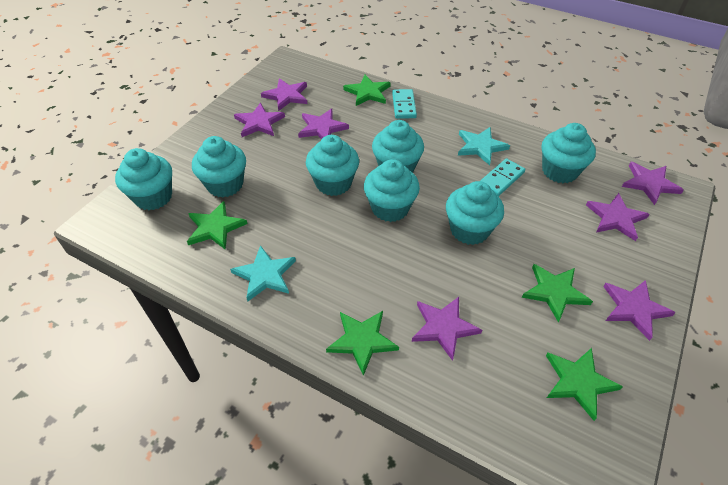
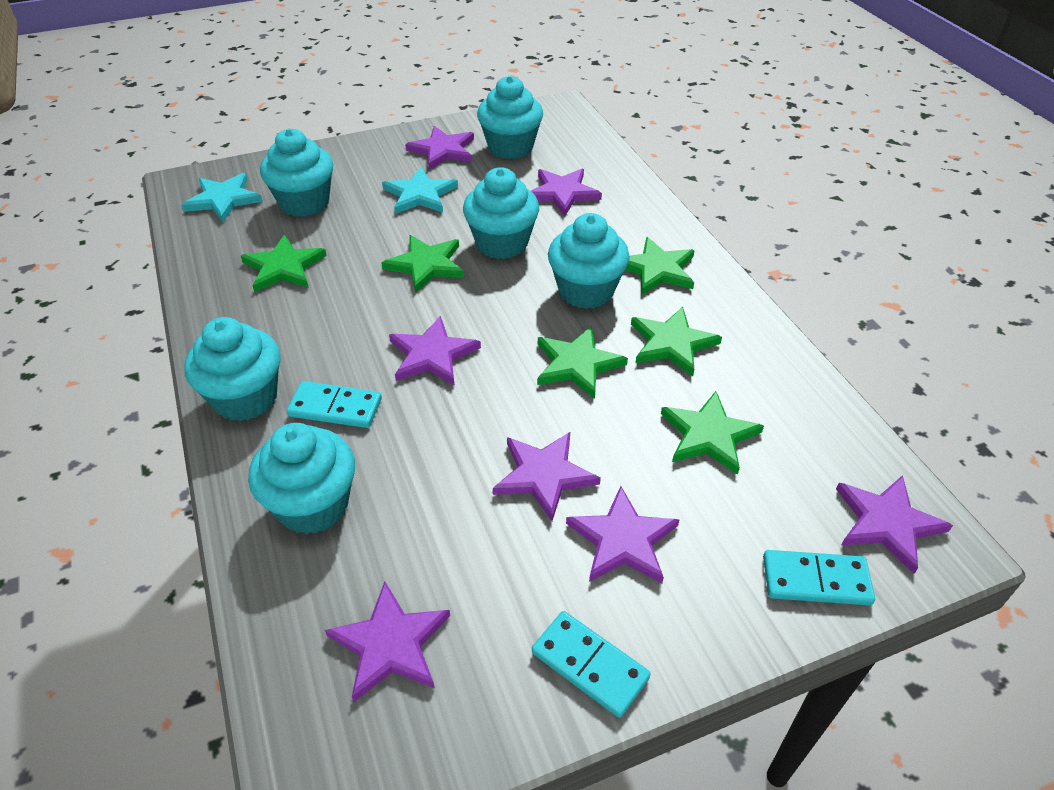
green star: [187,201,247,250] [326,311,399,376] [343,75,391,106] [522,264,593,322] [546,348,623,421] = 5 -> [241,235,327,292] [381,235,464,293] [537,326,628,399] [625,237,695,295] [631,307,722,376] [661,391,764,475] = 6
turquoise cupcake: [115,148,172,210] [192,136,246,197] [306,135,359,196] [364,159,420,222] [372,120,424,173] [446,181,504,245] [542,123,596,183] = 7 -> [184,317,281,421] [248,423,355,534] [260,129,333,217] [463,167,539,259] [477,76,543,159] [548,213,630,309] = 6
turquoise domino: [392,89,417,119] [480,158,525,196] = 2 -> [287,381,382,428] [532,611,651,718] [763,550,875,605] = 3

